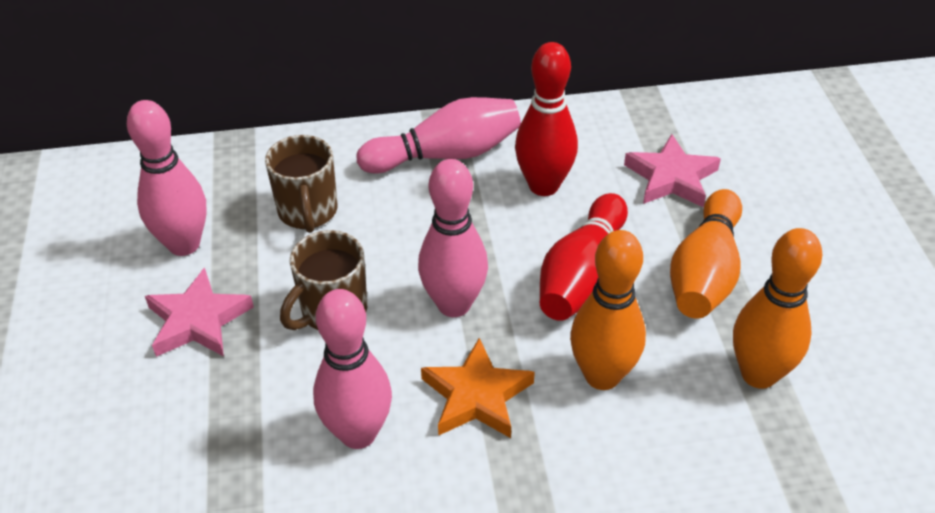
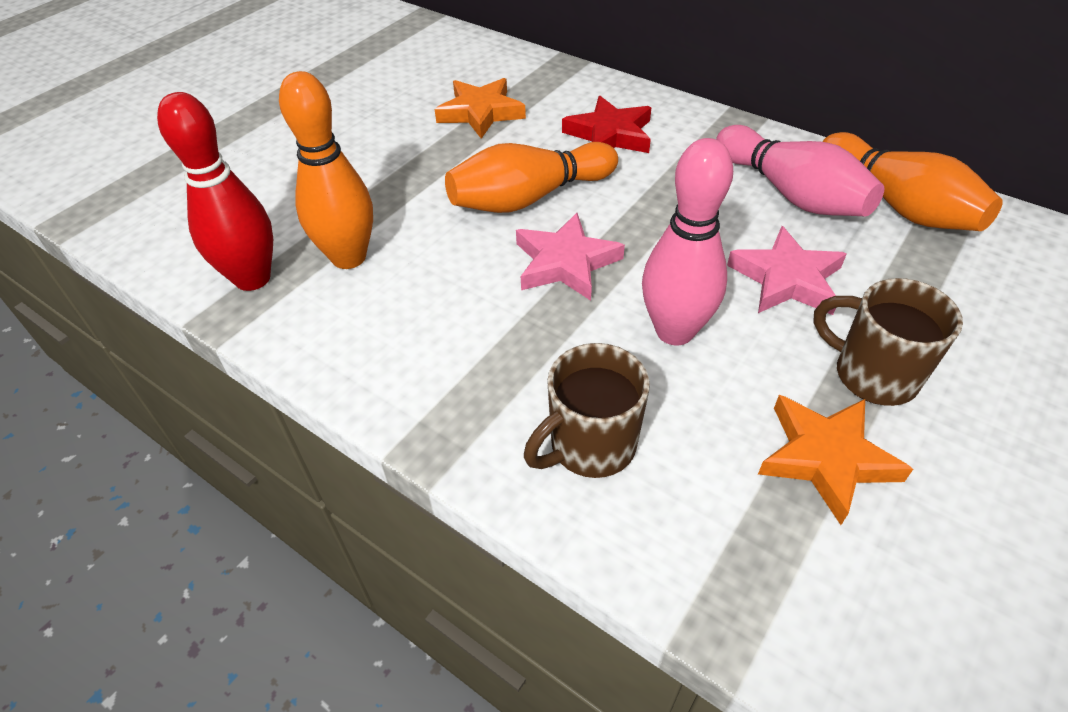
orange star: [421,338,535,438] = 1 -> [435,78,526,139] [758,395,913,525] = 2
pink bowling pin: [127,100,207,256] [313,289,392,449] [357,97,521,174] [418,159,488,317] = 4 -> [642,138,733,346] [716,125,884,217] = 2
red bowling pin: [515,42,578,196] [540,193,628,321] = 2 -> [157,92,273,291] = 1
red star: none = 0 -> [562,96,652,153] = 1

